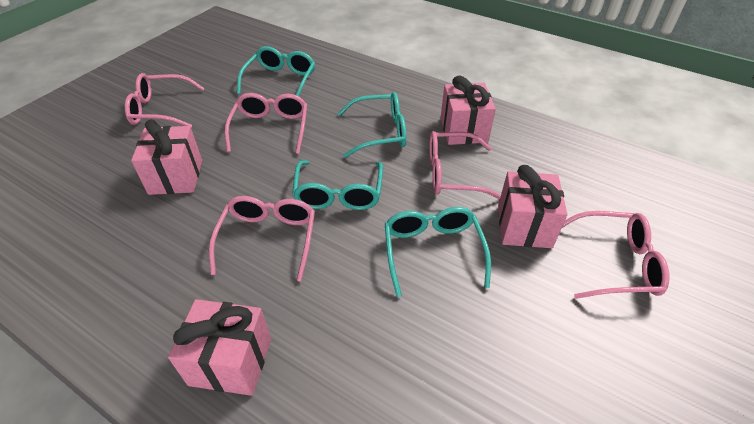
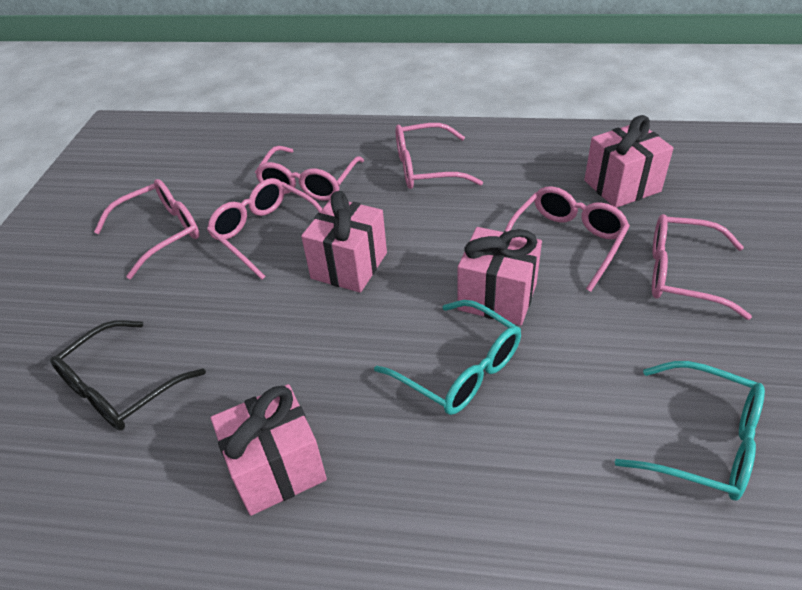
black glasses: none = 0 -> [50,320,206,431] = 1
pink glasses: [125,73,205,127] [209,196,315,282] [225,93,307,154] [429,131,501,200] [562,211,669,299] = 5 -> [94,179,200,279] [207,178,322,280] [255,146,364,201] [395,123,483,189] [505,186,630,292] [652,214,752,320] = 6
turquoise glasses: [237,46,315,96] [292,161,383,210] [337,92,407,158] [385,207,491,297] = 4 -> [374,300,521,415] [615,361,765,501] = 2

